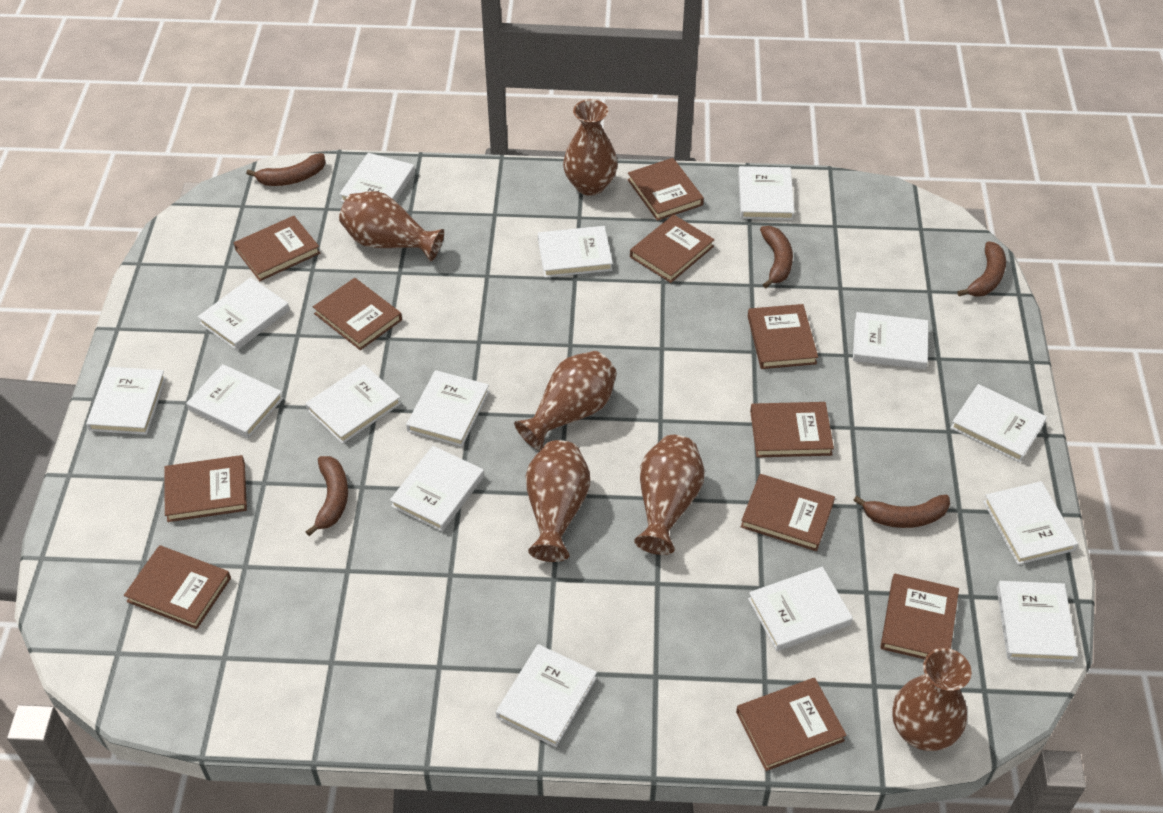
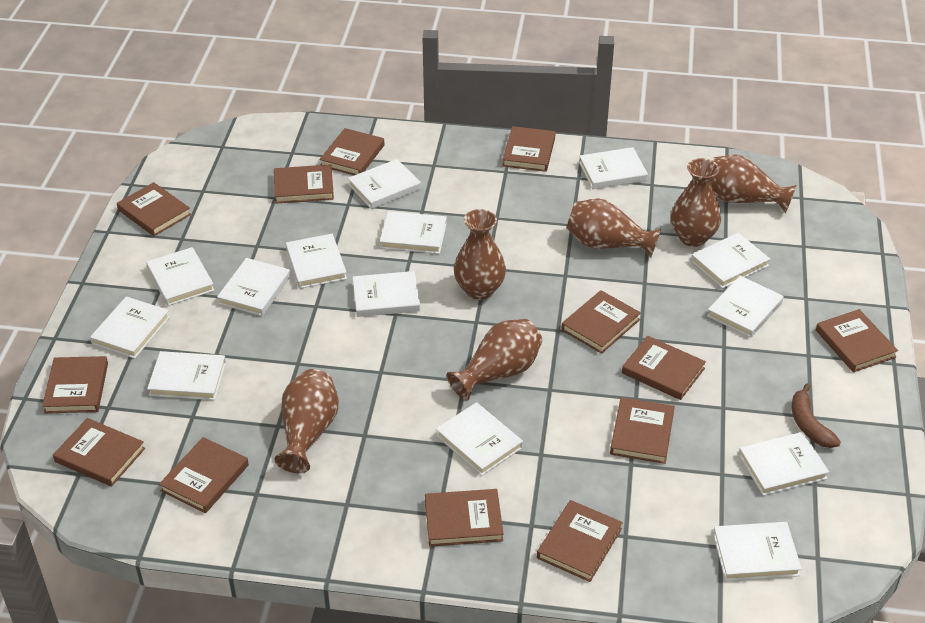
brown banana: [246,153,325,186] [306,456,348,536] [760,226,793,288] [853,495,950,528] [958,241,1006,297] = 5 -> [792,383,841,448] = 1
brown book: [124,545,231,629] [165,455,247,522] [234,216,320,281] [313,278,402,350] [628,158,704,221] [630,215,715,283] [736,678,847,771] [741,474,835,551] [748,304,818,369] [750,402,834,458] [880,574,959,659] = 11 -> [42,356,108,413] [53,418,145,486] [117,182,191,236] [159,437,249,513] [274,164,334,204] [320,128,385,175] [425,489,503,547] [502,126,555,172] [537,500,623,582] [561,290,641,354] [610,397,675,464] [622,336,706,400] [816,309,898,372] = 13
white book: [86,367,166,435] [187,364,283,438] [198,277,290,350] [305,365,401,444] [339,153,415,202] [390,446,484,532] [406,370,489,447] [496,644,597,747] [538,226,613,278] [738,166,794,220] [748,567,853,651] [853,312,928,369] [951,384,1047,462] [983,481,1078,565] [997,581,1078,662] = 15 -> [90,296,170,359] [146,247,215,306] [147,351,226,400] [217,258,291,316] [286,234,347,289] [348,159,421,209] [353,271,420,317] [380,211,447,254] [436,402,523,476] [579,147,648,189] [691,233,770,289] [707,276,784,338] [713,522,802,581] [738,432,829,496] = 14

